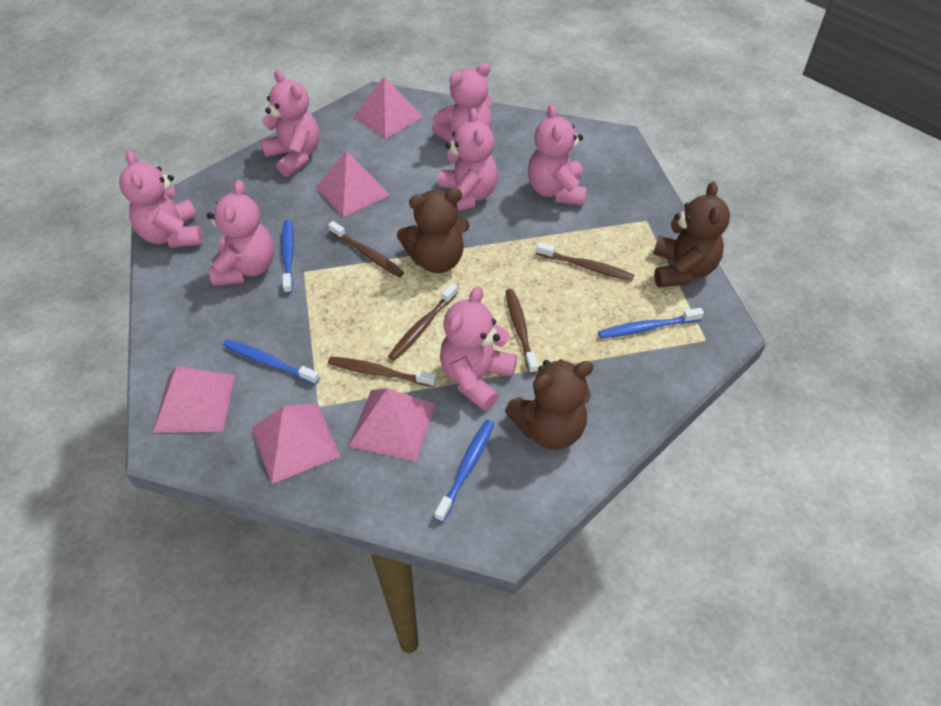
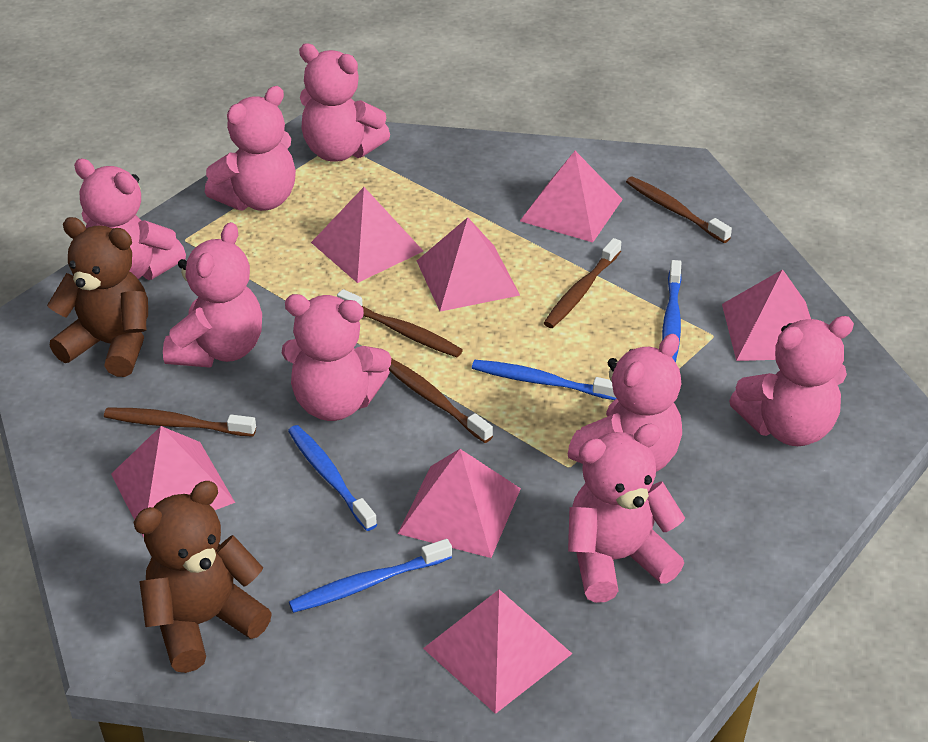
brown teddy bear: [397,188,470,273] [505,359,594,450] [653,181,730,287] = 3 -> [47,217,148,377] [134,481,272,673] = 2
pink pyramid: [153,366,235,433] [252,403,341,484] [316,151,390,217] [348,388,436,462] [353,77,423,139] = 5 -> [111,426,235,537] [311,187,423,283] [398,449,521,558] [417,217,520,312] [423,589,572,714] [520,151,623,243] [722,269,811,361] = 7
pink teddy bear: [119,150,203,248] [207,180,274,286] [260,69,320,177] [432,62,492,143] [438,108,498,212] [440,286,517,411] [528,104,587,205] = 7 -> [74,159,186,280] [163,222,262,368] [205,86,296,211] [282,294,392,421] [299,43,390,162] [568,334,682,472] [568,424,685,603] [729,316,854,446] = 8

